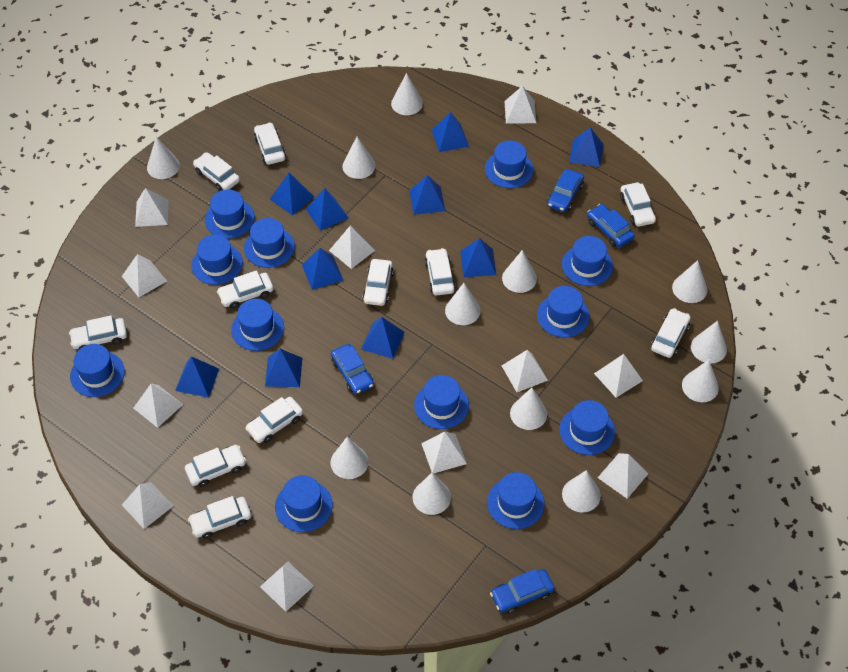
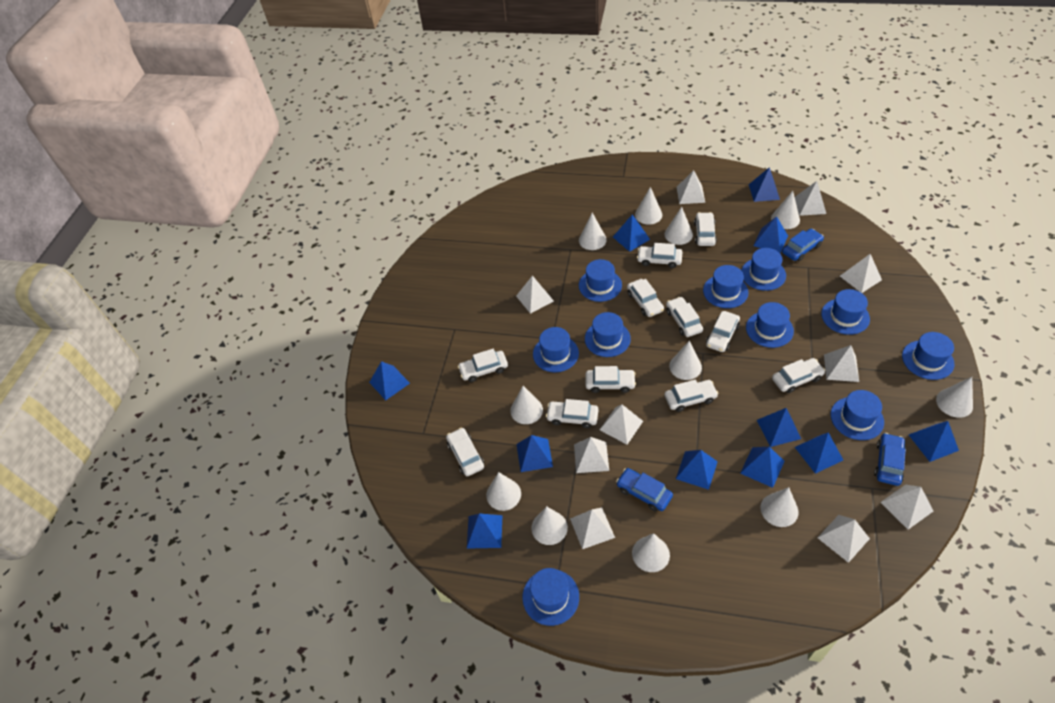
blue car: [331,344,374,394] [490,569,555,614] [547,169,584,212] [587,204,635,247] = 4 -> [616,468,673,512] [782,229,824,261] [874,433,906,486] = 3
blue hat: [70,344,125,397] [191,234,243,285] [205,189,255,239] [231,299,284,351] [244,218,295,268] [275,475,333,532] [414,375,469,429] [485,140,533,188] [487,472,544,529] [537,286,590,338] [559,400,615,455] [562,236,613,286] = 12 -> [522,568,579,626] [533,327,579,372] [579,259,622,302] [585,312,631,357] [703,265,749,308] [741,248,786,291] [746,302,794,348] [821,289,870,335] [831,390,884,440] [902,332,954,380] = 10
blue pyramid: [175,356,219,398] [265,349,302,387] [270,173,314,215] [302,248,343,290] [306,188,348,231] [361,317,405,359] [409,175,445,215] [431,112,469,152] [460,238,496,277] [569,127,604,167] = 10 -> [369,361,410,400] [467,513,502,549] [516,435,553,472] [613,214,650,252] [676,450,718,490] [740,447,785,488] [749,167,780,202] [753,216,788,253] [757,408,801,447] [795,433,843,474] [909,421,959,462] = 11
white cone: [147,137,180,179] [331,437,369,479] [343,137,375,179] [391,73,423,115] [412,473,451,515] [445,283,480,325] [502,250,537,293] [510,388,547,430] [562,470,601,512] [672,260,707,303] [682,360,719,402] [691,321,727,363] = 12 -> [486,472,521,511] [510,386,543,424] [531,506,568,545] [579,213,607,250] [632,533,670,572] [635,187,662,225] [665,207,693,245] [669,341,702,380] [761,487,798,527] [771,191,800,229] [936,377,973,418] = 11
white pyramid: [122,254,167,297] [122,482,173,529] [133,383,183,428] [135,188,169,227] [260,562,314,612] [329,226,375,269] [421,432,467,474] [502,350,548,392] [504,86,536,124] [594,354,643,398] [598,453,648,499] = 11 -> [516,275,554,314] [570,508,615,549] [574,437,609,473] [600,405,643,444] [677,170,705,204] [795,181,826,216] [818,515,870,563] [824,345,859,382] [840,254,882,293] [880,485,933,530] = 10

